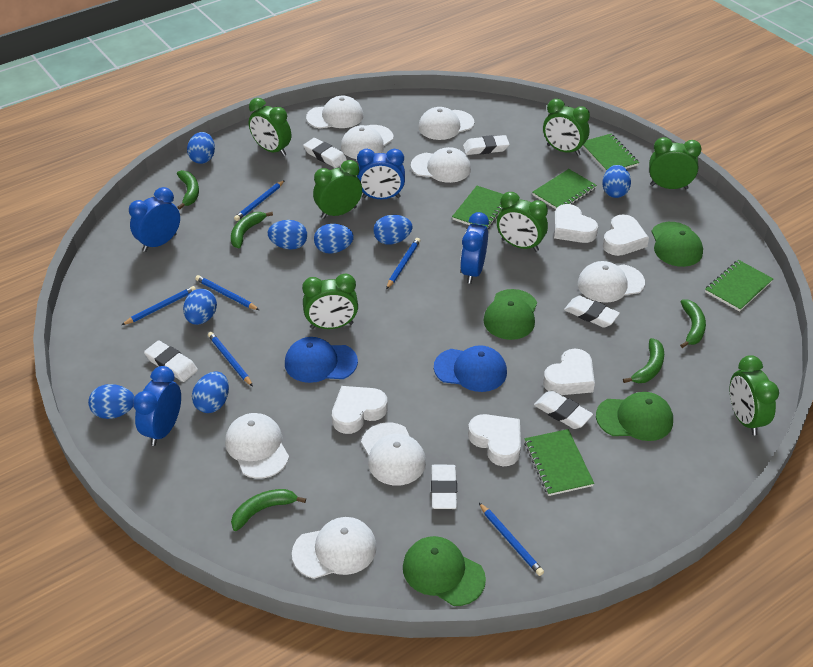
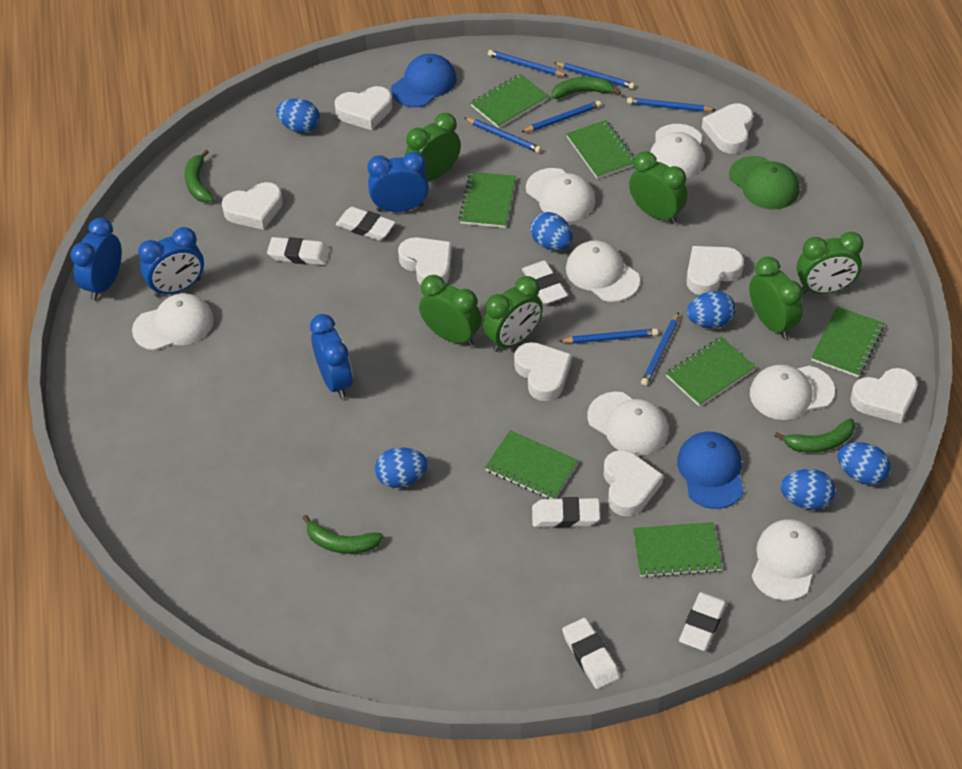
blue egg: [88,384,135,419] [183,289,217,325] [187,132,215,164] [192,371,229,413] [268,220,307,250] [314,224,354,254] [373,215,412,245] [602,165,631,198] = 8 -> [276,98,320,133] [375,448,428,488] [531,212,573,250] [687,291,736,328] [781,469,835,510] [838,442,890,485] = 6
blue pencil: [122,286,196,325] [195,275,259,310] [208,332,253,386] [234,180,285,221] [386,238,420,289] [479,503,544,576] = 6 -> [465,118,542,153] [488,50,567,76] [522,101,601,132] [553,62,635,89] [558,329,658,344] [627,98,716,112] [641,312,679,386] = 7
green banana: [177,170,199,210] [231,212,273,248] [231,489,306,531] [623,338,664,383] [680,300,706,348] = 5 -> [185,150,214,202] [302,515,383,554] [552,77,621,99] [775,418,855,453] = 4
green cap: [403,536,486,606] [483,289,537,340] [596,392,673,441] [651,222,703,267] = 4 -> [729,156,800,209] = 1
green clock: [249,98,291,156] [302,273,358,329] [313,160,362,219] [497,192,548,252] [543,99,590,156] [649,137,702,189] [730,355,779,435] = 7 -> [405,113,461,181] [419,275,482,346] [483,276,543,352] [629,151,688,224] [749,257,803,339] [797,232,864,294] = 6
green notebook: [452,186,503,229] [524,429,594,496] [532,169,597,209] [582,134,639,172] [705,260,773,312] = 5 -> [459,172,516,228] [471,74,548,128] [485,430,579,499] [566,120,635,179] [633,522,722,578] [666,337,756,407] [811,306,884,377] = 7
white cap: [225,413,289,479] [292,517,377,579] [306,96,364,129] [341,125,393,159] [361,423,426,486] [411,147,471,183] [418,107,474,140] [578,261,645,303] = 8 -> [132,293,214,350] [526,168,595,221] [566,240,640,302] [588,392,669,456] [650,124,705,178] [750,365,835,420] [752,519,824,601] = 7
white heart: [332,386,388,434] [468,414,521,466] [543,348,595,395] [554,204,598,243] [603,214,649,256] = 5 -> [222,182,283,230] [335,86,392,130] [398,237,452,285] [514,342,572,401] [604,450,663,516] [686,246,744,295] [702,103,753,154] [851,368,918,424] = 8

